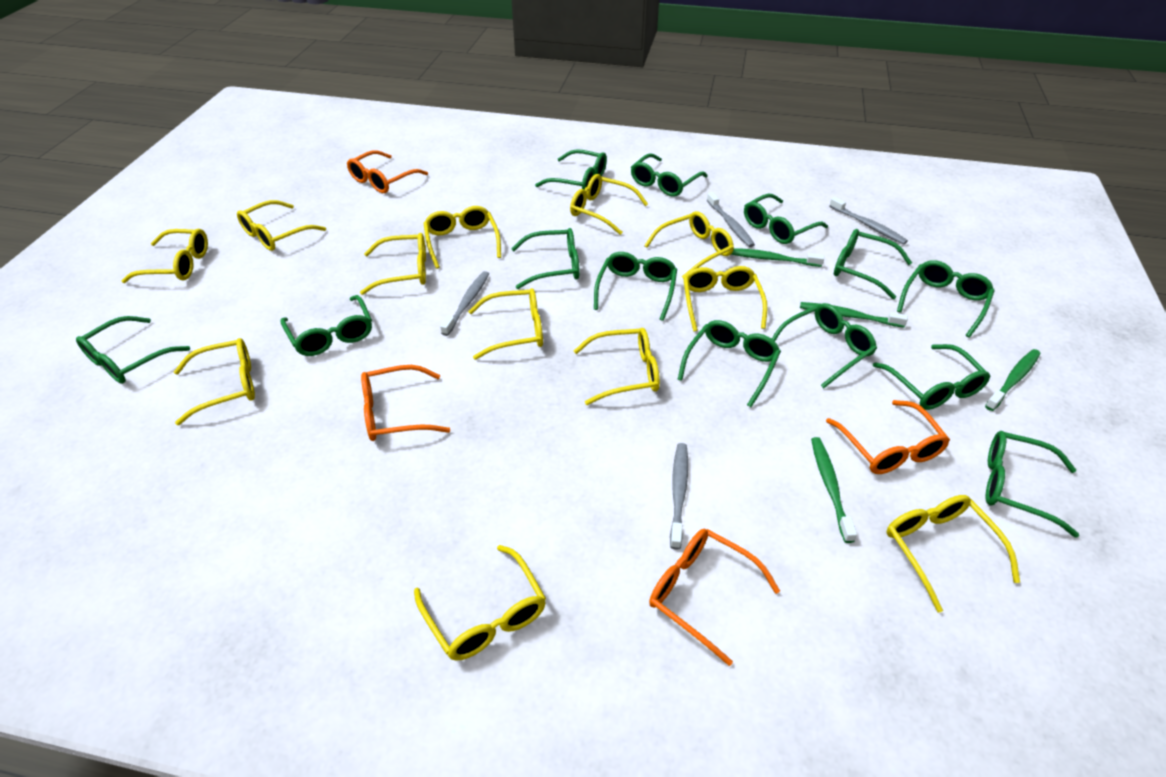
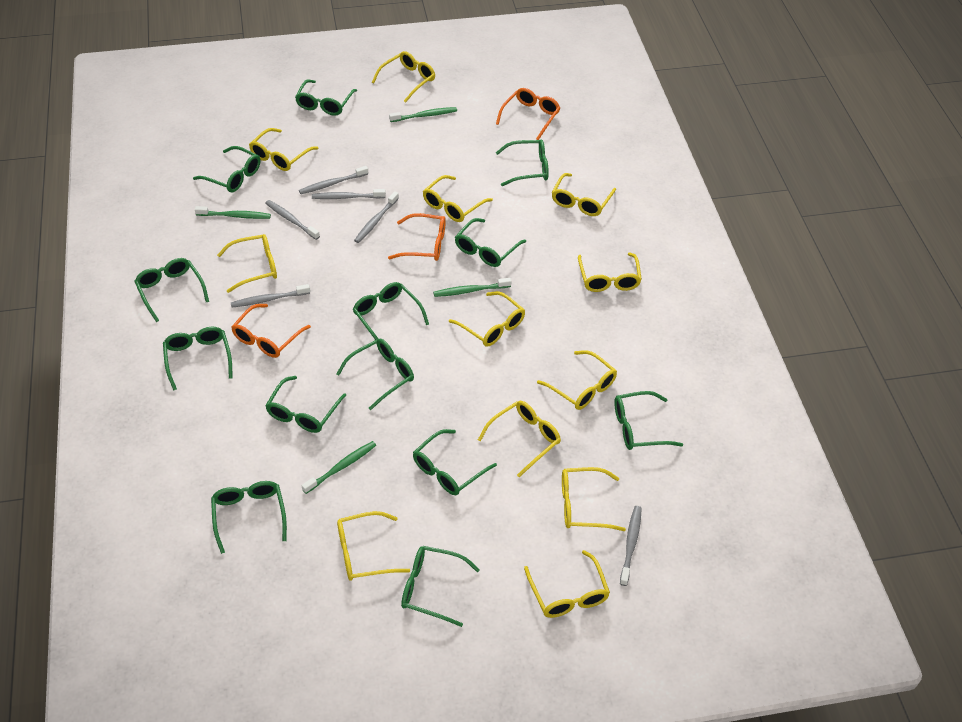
grey toothbrush: [440,271,489,336] [670,443,688,550] [707,192,755,247] [829,197,908,244] = 4 -> [231,284,310,307] [265,200,320,240] [299,166,368,194] [312,189,386,199] [354,191,399,243] [620,506,642,586] = 6
orange glasses: [347,150,428,193] [361,365,450,441] [649,529,780,666] [826,400,950,474] = 4 -> [231,304,311,358] [388,213,446,261] [496,88,560,140] = 3

